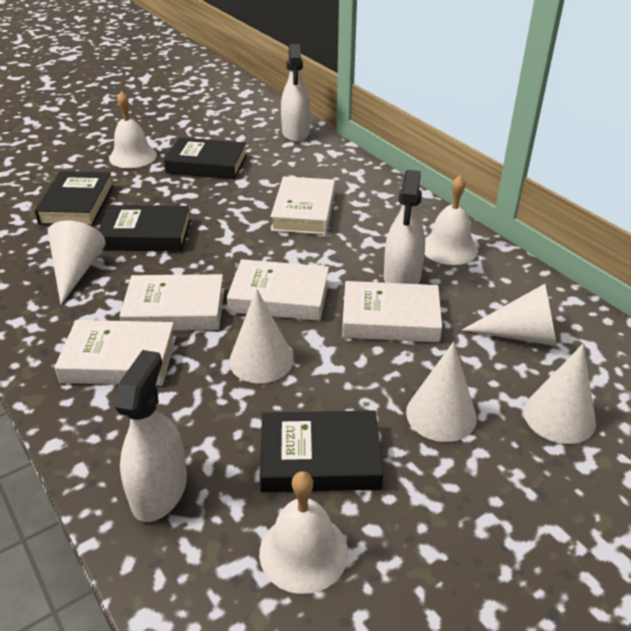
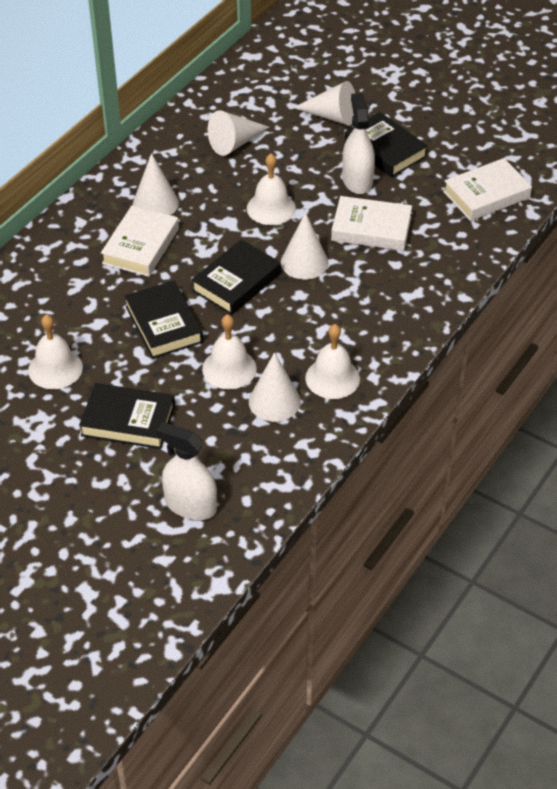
white bell: [109,91,157,168] [259,471,348,594] [425,175,478,265] = 3 -> [28,314,83,389] [202,314,257,389] [247,154,296,225] [305,324,360,399] = 4
white book: [54,320,176,386] [120,274,224,331] [227,259,329,321] [270,176,335,235] [342,281,442,342] = 5 -> [101,205,179,277] [331,196,412,251] [443,158,532,221] = 3
white spray bottle: [114,350,187,522] [281,44,310,142] [384,170,425,284] = 3 -> [156,422,217,520] [342,93,375,194] = 2

